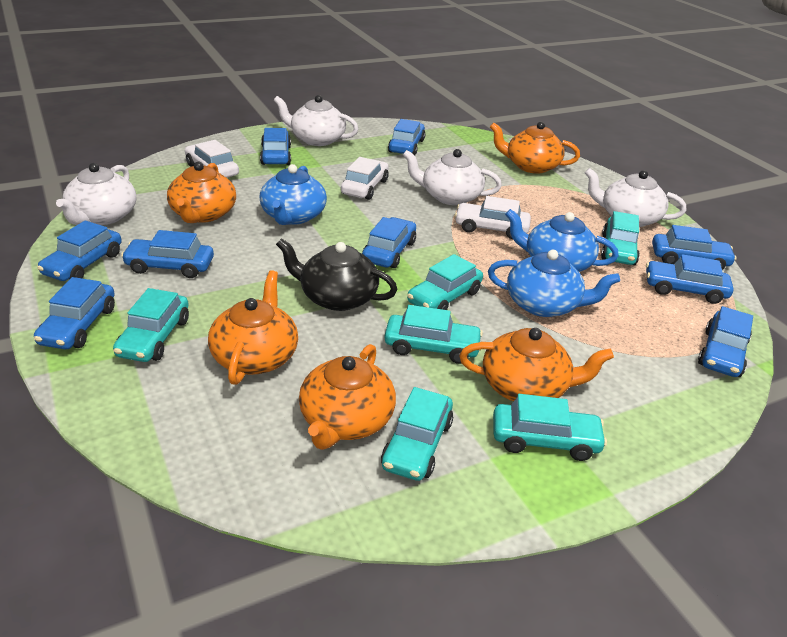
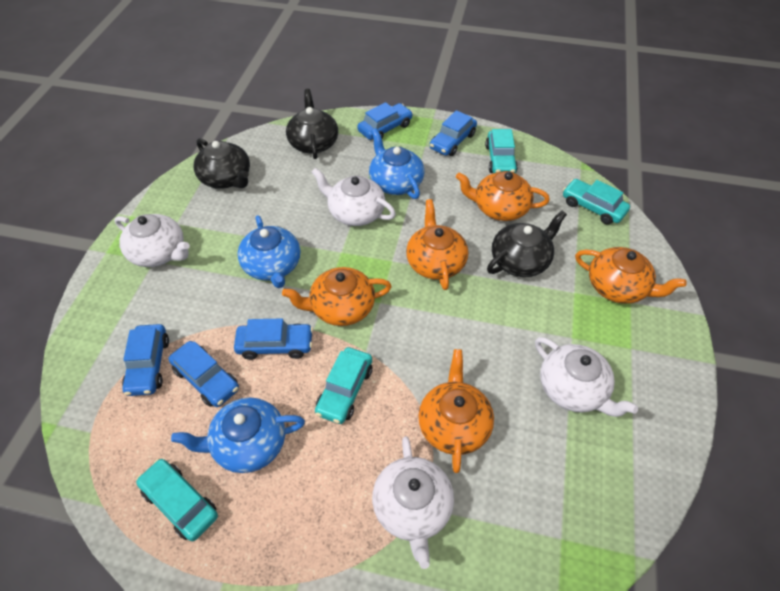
black teapot: [276,238,397,311] = 1 -> [194,138,250,189] [286,89,338,159] [487,211,567,277] = 3
blue car: [34,277,115,349] [37,220,122,281] [121,230,214,278] [260,128,291,165] [362,217,416,268] [388,119,425,156] [646,254,734,304] [652,225,737,270] [698,306,753,377] = 9 -> [122,324,169,396] [169,341,239,407] [234,319,313,360] [357,102,413,140] [429,110,477,156] = 5
turquoise car: [113,288,189,362] [381,387,453,481] [384,305,483,364] [407,254,483,310] [493,394,607,461] [601,211,640,265] = 6 -> [136,459,218,541] [315,347,372,424] [485,129,518,173] [563,179,630,225] = 4
white car: [185,140,239,178] [341,157,389,200] [455,196,531,239] = 3 -> none = 0

